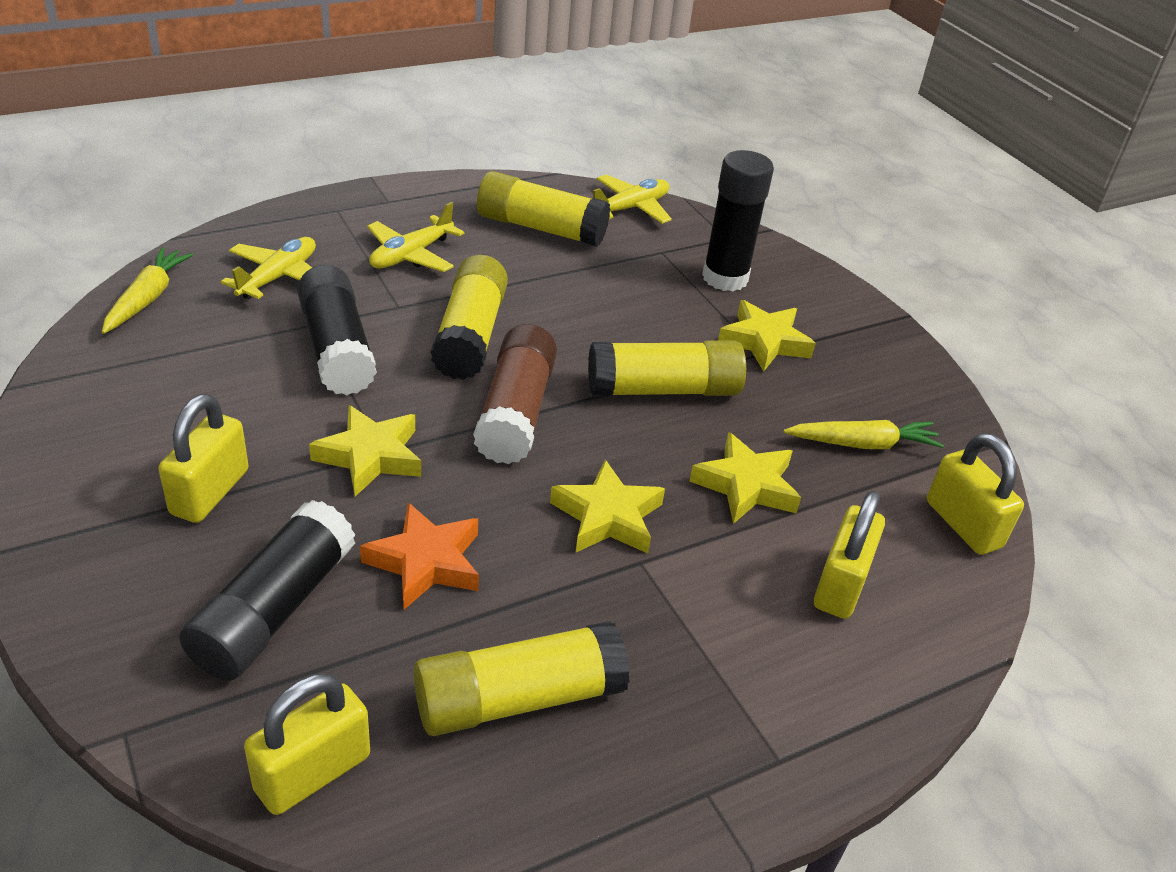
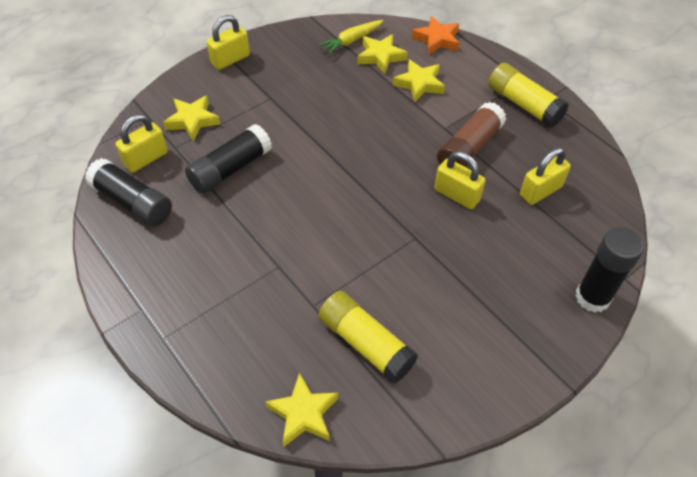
yellow carrot: [102,247,193,334] [783,420,944,449] = 2 -> [319,20,384,55] = 1
yellow glue stick: [414,621,630,736] [430,255,508,380] [477,171,610,247] [588,340,746,397] = 4 -> [318,291,418,383] [488,63,569,128] = 2
yellow plane: [221,237,316,300] [367,202,464,272] [587,175,672,224] = 3 -> none = 0

